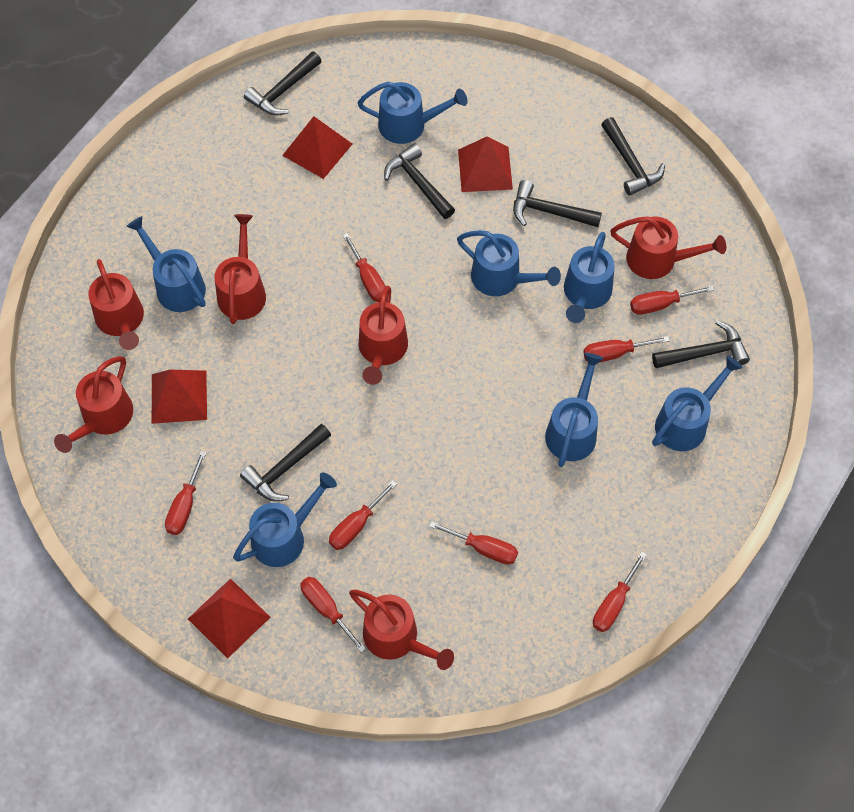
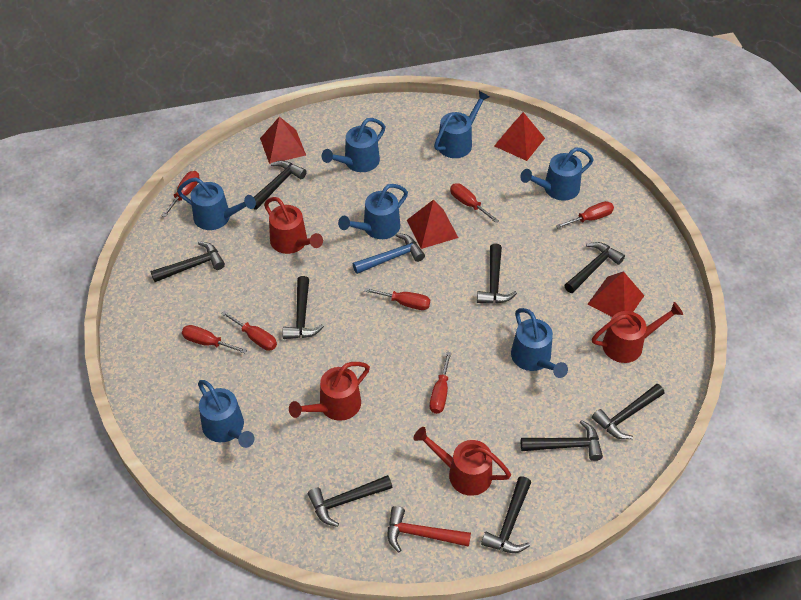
black hammer: [240,424,331,502] [244,51,322,116] [384,143,455,219] [513,180,602,227] [601,117,665,196] [652,320,750,368] = 6 -> [150,241,225,282] [253,160,307,210] [282,276,324,339] [308,475,392,527] [477,243,517,303] [481,476,531,553] [521,420,603,461] [564,242,625,293] [592,384,664,439] = 9
blue hammer: none = 0 -> [353,233,425,274] = 1
red hammer: none = 0 -> [388,506,471,553] = 1
red screwdriver: [165,451,206,535] [300,577,366,653] [329,480,397,550] [343,233,386,302] [429,521,518,565] [583,336,670,362] [593,551,647,632] [630,286,714,315] = 8 -> [161,171,200,217] [182,325,247,353] [221,311,277,351] [364,288,430,310] [430,352,452,414] [450,183,499,223] [556,201,614,229] = 7
red watering can: [54,356,133,453] [88,259,144,350] [215,214,266,324] [349,590,454,670] [359,286,408,385] [610,216,726,279] = 6 -> [264,197,323,254] [289,362,370,421] [413,427,511,496] [592,302,683,363] = 4

